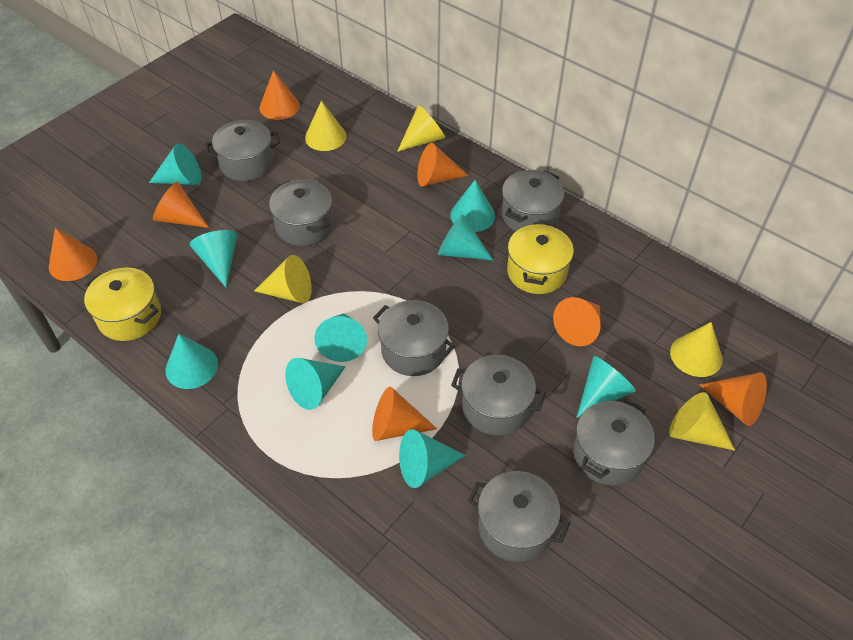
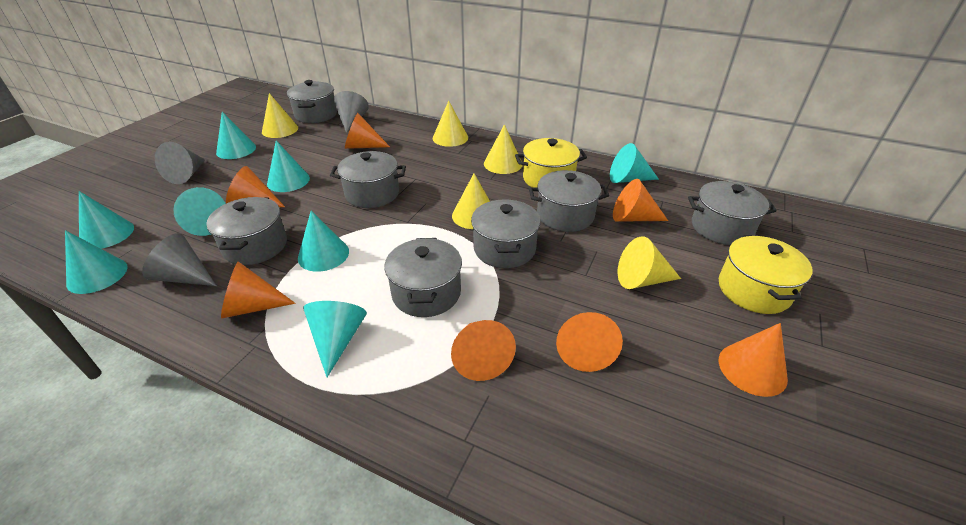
grey cone: none = 0 -> [142,233,217,286] [155,142,205,184] [334,91,369,133] = 3
turquoise cone: [149,143,201,185] [165,334,218,389] [190,230,238,287] [285,358,346,410] [314,313,367,362] [399,429,466,488] [438,214,493,260] [450,180,495,232] [576,356,636,418] = 9 -> [65,230,128,294] [79,191,134,249] [173,187,226,236] [216,112,256,159] [267,141,310,192] [298,211,349,272] [303,301,367,377] [610,143,659,183] = 8

